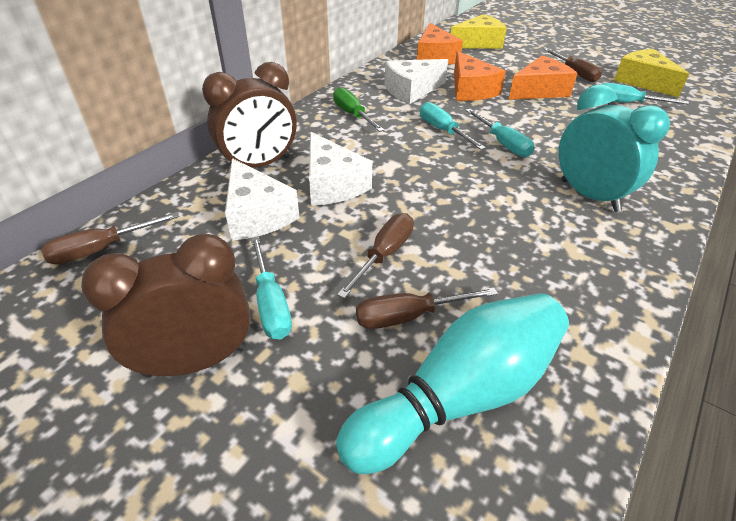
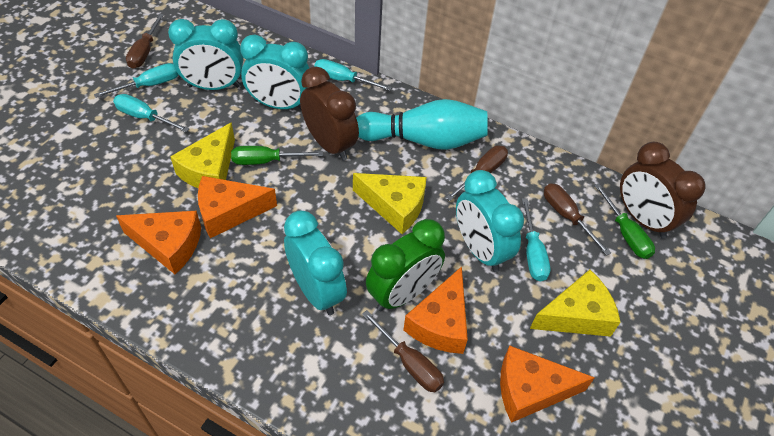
green clock: none = 0 -> [366,219,445,311] = 1
green screwdriver: [333,87,384,132] = 1 -> [231,146,323,165] [594,184,655,259] = 2
orange cheese: [417,23,463,65] [454,51,506,101] [508,56,578,100] = 3 -> [116,211,201,274] [198,176,277,238] [403,266,468,354] [500,345,595,423] = 4
turquoise clock: [559,84,670,212] = 1 -> [168,19,243,90] [240,34,309,109] [284,211,347,315] [456,170,524,272] = 4
white cheese: [225,158,300,241] [309,132,372,206] [385,59,448,104] = 3 -> none = 0
yellow cheese: [451,14,507,49] [614,49,689,97] = 2 -> [170,122,235,189] [353,173,426,234] [530,270,620,337] = 3

